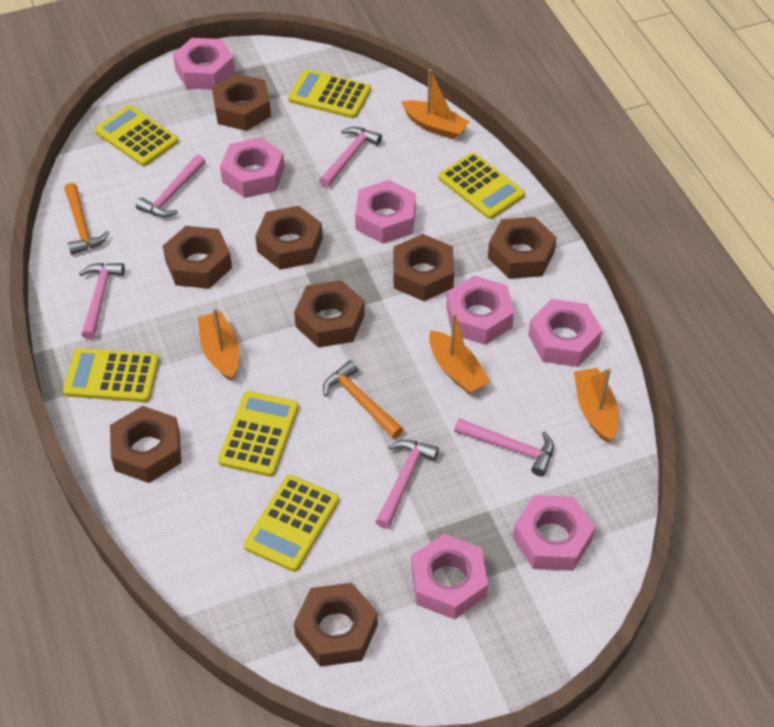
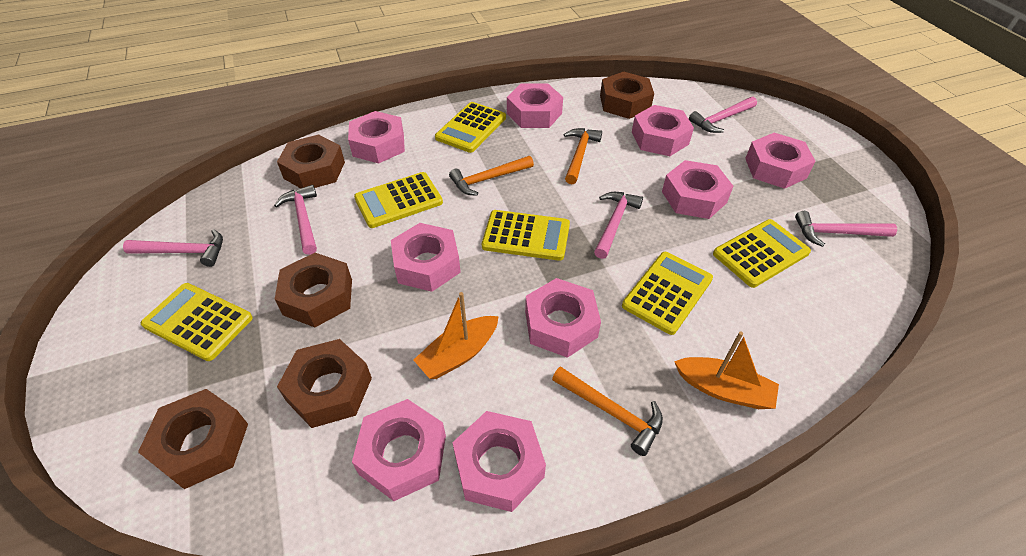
brown nut: [110,406,182,483] [163,226,232,289] [212,73,271,131] [255,206,323,270] [294,280,365,348] [294,583,378,667] [393,234,454,301] [488,217,557,279] = 8 -> [138,389,248,489] [275,253,352,327] [277,135,345,188] [277,339,372,428] [600,72,654,119] = 5
orange boat: [198,308,239,381] [401,69,470,140] [429,313,490,394] [574,368,619,442] = 4 -> [414,292,499,379] [674,331,779,409] = 2
orange hammer: [65,183,110,255] [323,360,403,439] = 2 -> [449,156,534,196] [552,366,663,456] [564,128,602,184] = 3
pink nut: [173,38,235,90] [220,137,285,198] [355,180,416,244] [411,534,488,620] [446,275,514,345] [512,495,595,571] [528,299,602,367] = 7 -> [348,111,405,163] [352,399,446,501] [391,223,461,292] [452,411,546,512] [507,84,563,128] [525,278,601,358] [632,105,694,156] [662,160,733,219] [745,133,816,189] = 9

